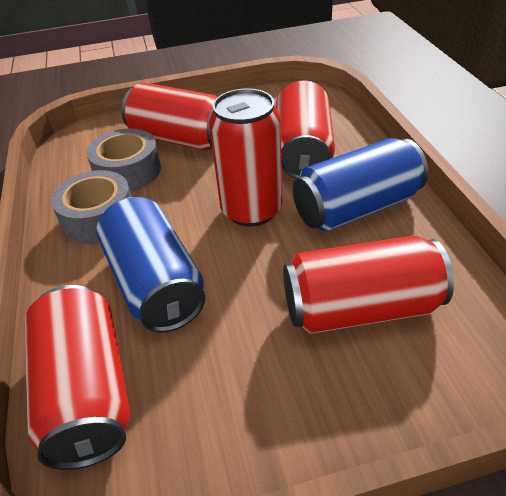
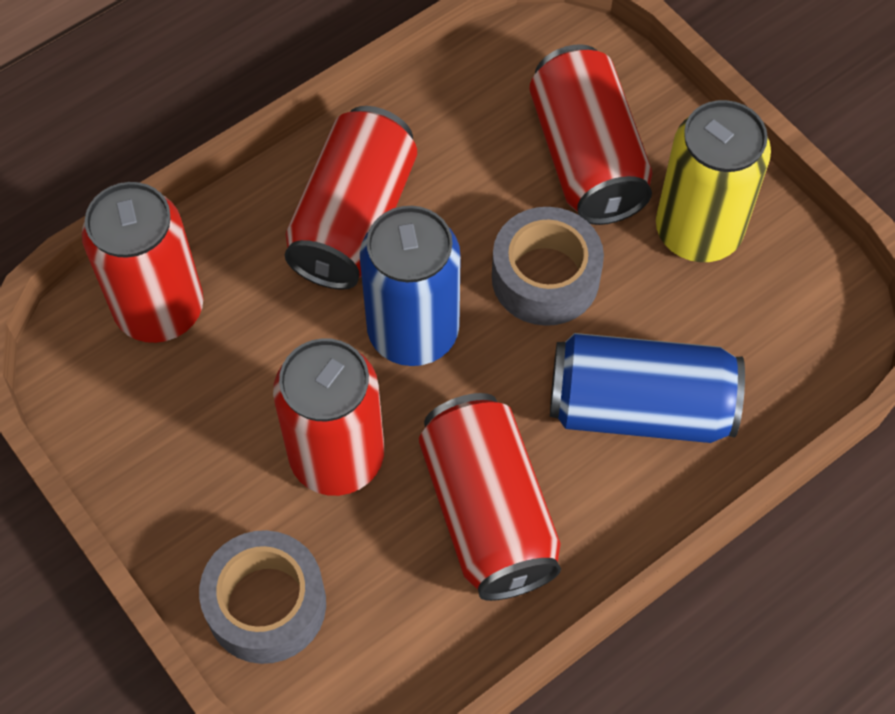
yellow can: none = 0 -> [656,100,771,262] = 1

